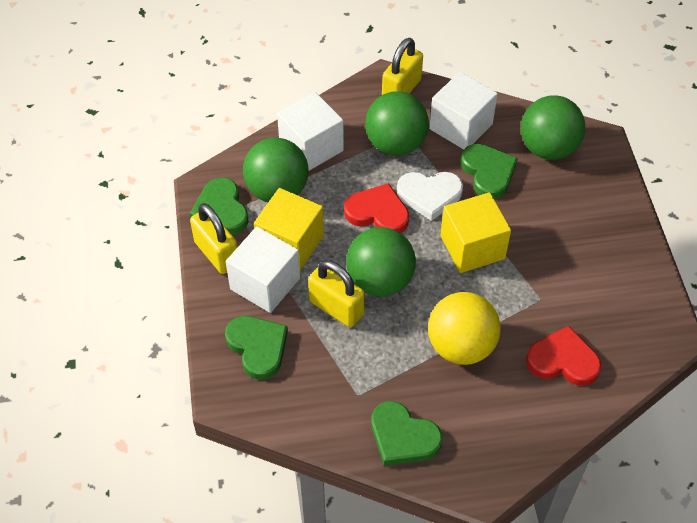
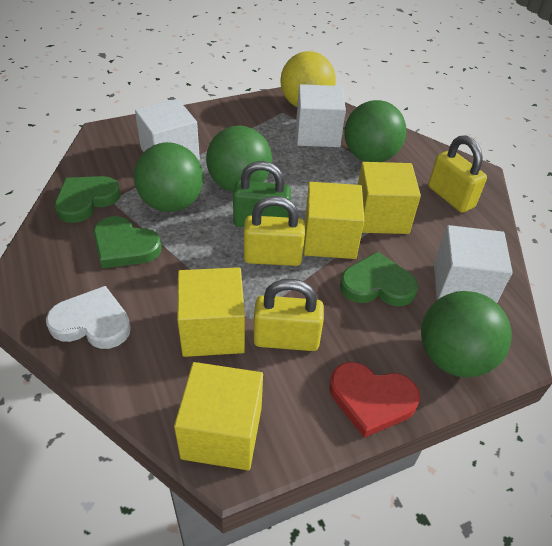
green heart: [190,177,249,235] [225,316,288,380] [371,401,442,466] [461,144,518,199] = 4 -> [55,176,121,223] [93,216,162,268] [340,252,418,306] = 3
green padlock: none = 0 -> [233,161,291,227] = 1
red heart: [344,183,409,233] [526,326,601,386] = 2 -> [330,362,420,438] = 1
yellow cube: [254,188,324,270] [440,192,511,273] = 2 -> [174,362,263,470] [177,267,245,357] [304,182,365,259] [358,162,421,234] = 4

